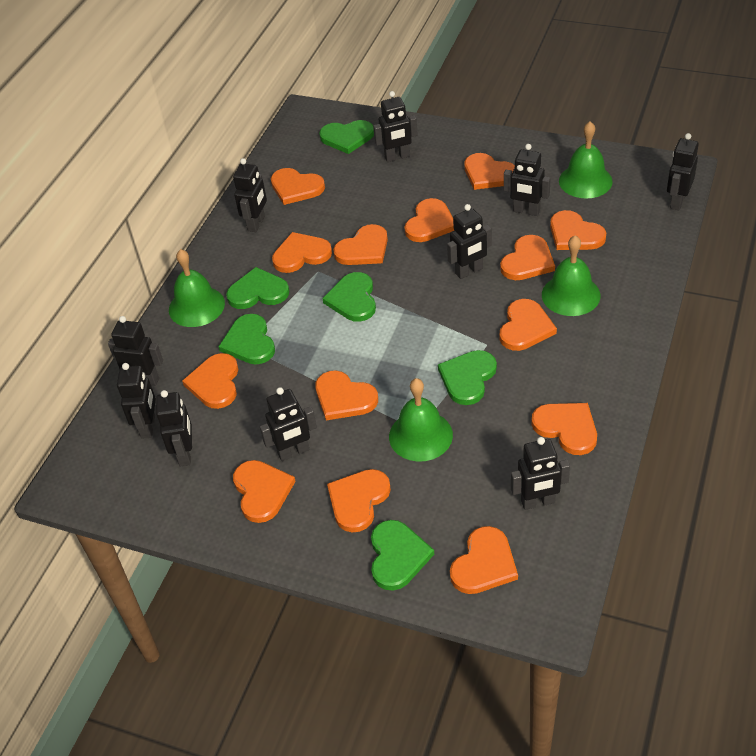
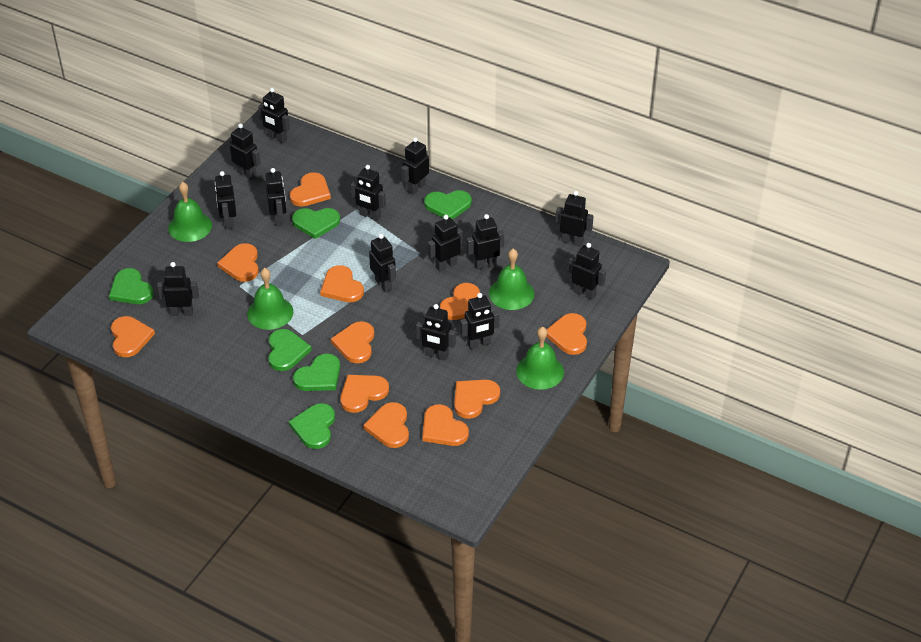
black robot: [108,316,163,386] [117,363,156,439] [156,390,192,466] [233,158,267,232] [260,387,317,461] [373,91,418,162] [447,204,492,279] [504,144,551,216] [511,437,570,510] [667,133,699,210] = 10 -> [157,262,199,316] [215,171,236,229] [229,124,261,180] [258,88,290,143] [265,168,286,226] [351,165,386,221] [369,234,396,293] [401,137,429,195] [416,304,456,360] [428,215,463,272] [460,293,500,349] [467,214,504,270] [556,191,594,246] [569,243,606,300] = 14
orange heart: [182,353,239,409] [233,460,296,523] [271,168,325,205] [272,232,332,273] [315,371,378,421] [327,469,391,533] [333,224,388,265] [404,198,454,242] [450,526,518,594] [464,153,515,190] [500,235,555,280] [500,299,557,351] [531,403,597,455] [550,210,606,250] = 14 -> [111,316,155,357] [217,243,259,282] [290,172,331,207] [320,265,364,302] [331,321,374,363] [340,375,389,413] [363,402,409,448] [422,404,469,446] [440,283,480,320] [454,380,500,419] [546,313,587,355] = 11

